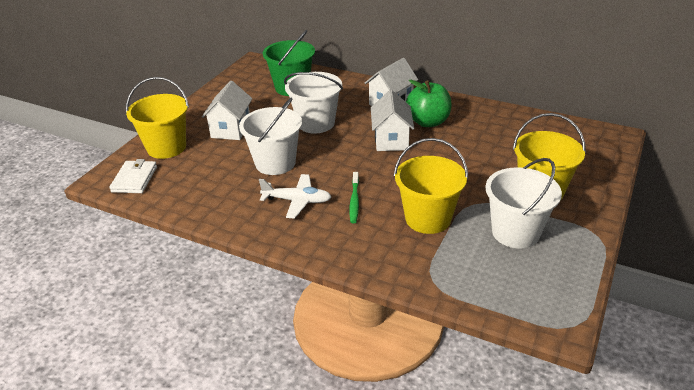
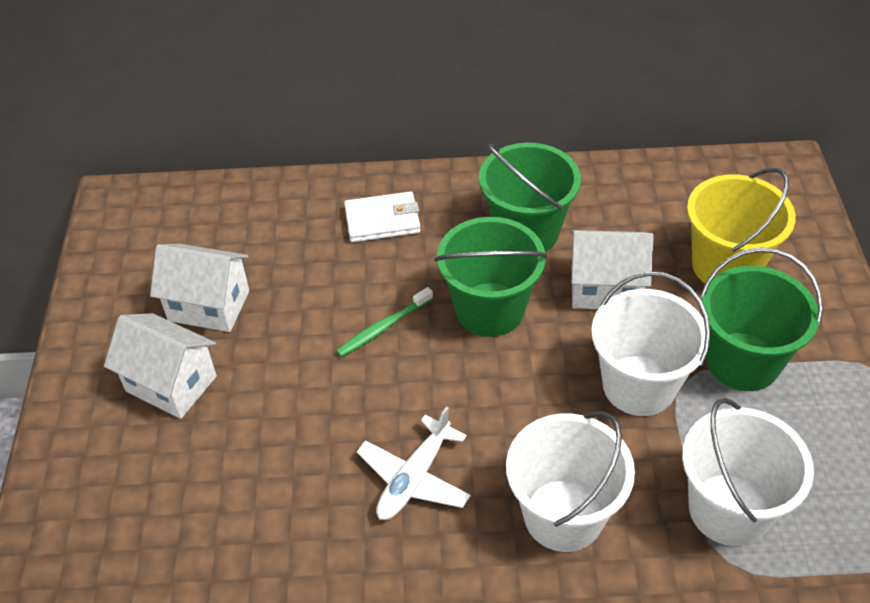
green apple: [406,80,451,127] = 1 -> none = 0
green bucket: [263,30,315,96] = 1 -> [435,217,547,337] [479,143,581,252] [700,247,823,391] = 3
yellow bucket: [126,77,189,159] [394,138,468,234] [513,113,586,201] = 3 -> [687,168,796,283] = 1

